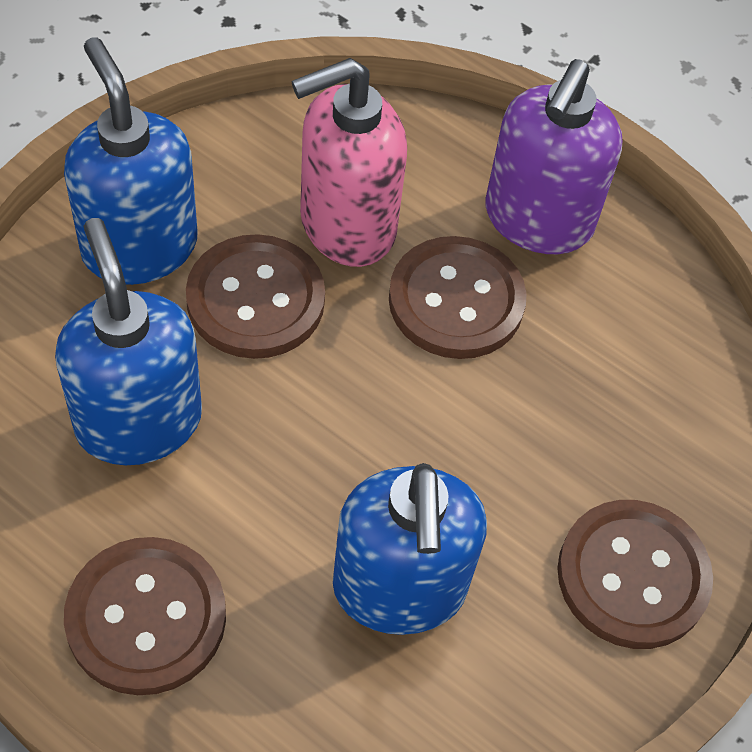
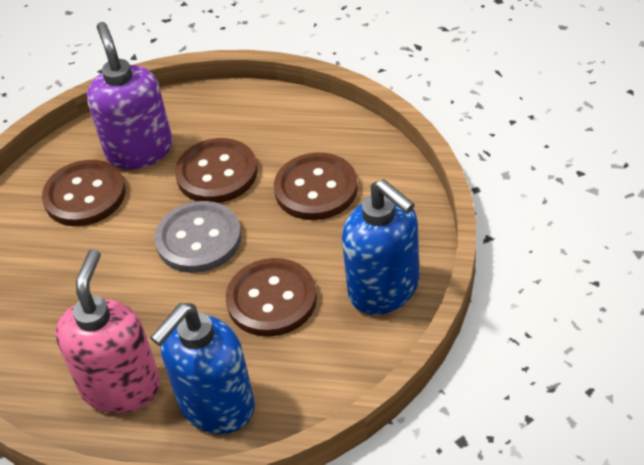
blue soap dispenser: [55,218,202,465] [64,37,197,285] [333,463,487,635] = 3 -> [150,303,255,434] [342,179,420,315] = 2
grey button: none = 0 -> [154,201,241,273] = 1

